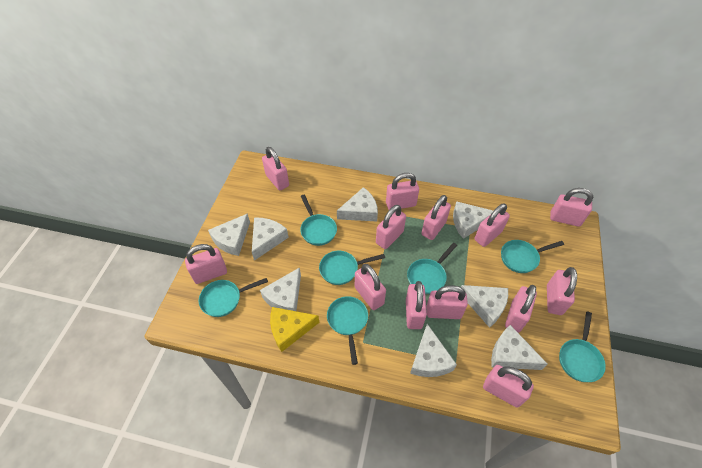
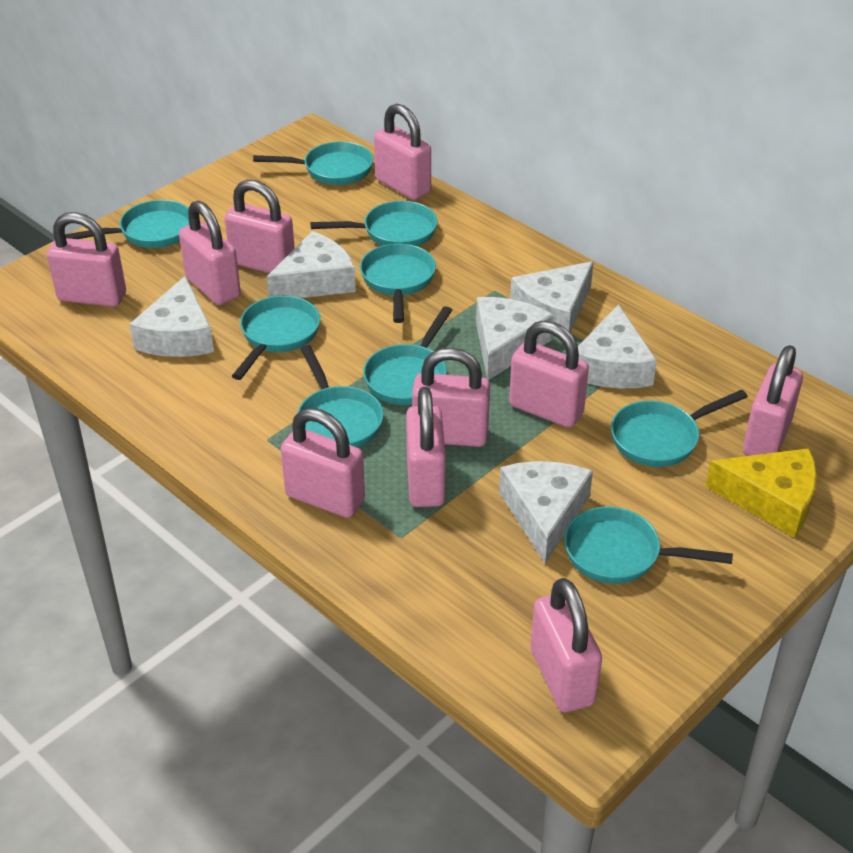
pink padlock: [185,244,227,284] [262,147,289,190] [355,264,386,310] [376,205,406,249] [386,173,419,210] [406,281,427,329] [422,195,451,240] [426,285,468,319] [474,204,510,247] [483,365,534,408] [505,285,537,333] [547,267,577,315] [550,188,593,227] = 13 -> [47,212,126,307] [179,201,241,305] [225,180,295,273] [281,408,365,518] [374,104,431,200] [406,387,446,507] [412,347,490,447] [509,321,589,428] [531,578,602,712] [743,345,803,456] = 10
turquoise pan: [199,278,268,317] [300,195,337,246] [319,251,385,285] [327,296,368,365] [407,243,457,294] [501,240,564,273] [559,312,606,382] = 7 -> [65,200,189,248] [232,296,320,380] [253,141,373,185] [297,345,384,448] [310,201,438,247] [360,243,436,323] [363,306,452,405] [564,507,733,584] [611,390,748,467] = 9
white cheese: [208,213,250,256] [252,218,289,261] [260,267,301,311] [337,187,378,221] [410,324,457,377] [453,201,493,239] [461,285,508,328] [491,325,547,370] = 8 -> [129,276,214,357] [267,231,356,298] [476,297,554,380] [499,461,593,564] [510,261,594,333] [578,304,657,389] = 6

